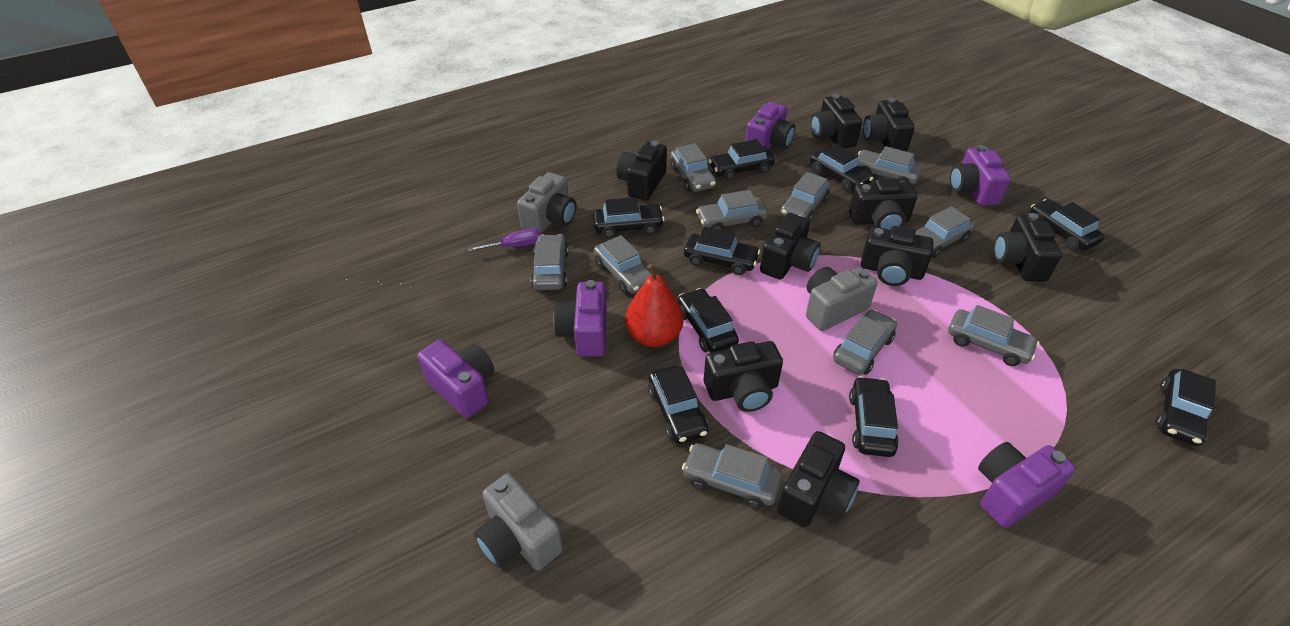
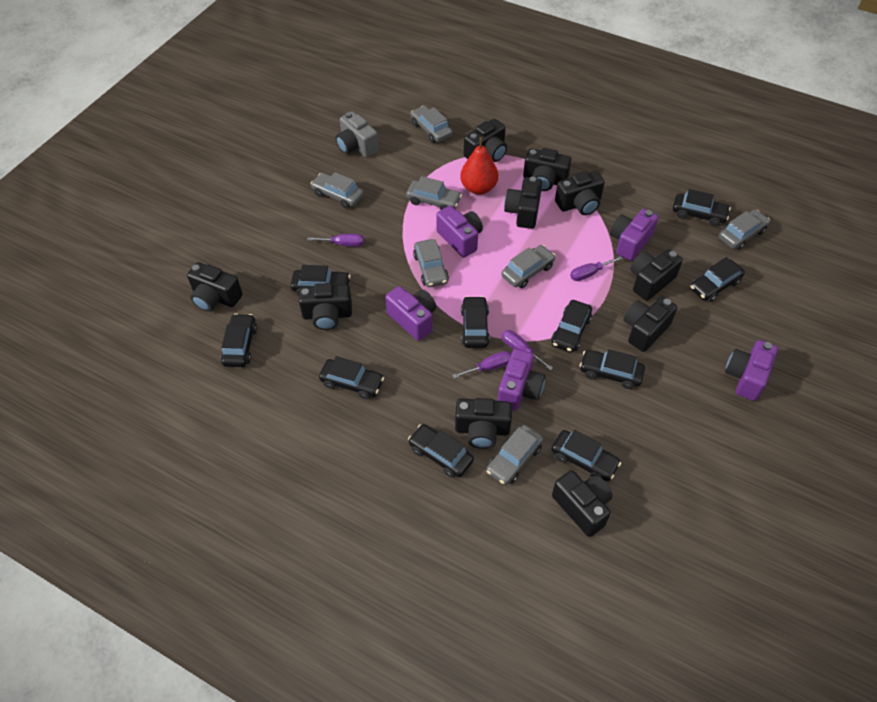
black camera: [616,141,667,200] [704,341,783,412] [760,213,821,280] [778,431,860,527] [811,94,862,148] [849,178,917,230] [861,226,934,286] [863,98,915,152] [994,213,1062,282] = 9 -> [187,262,243,312] [299,283,352,330] [455,398,512,449] [464,119,507,162] [504,176,542,229] [523,148,571,191] [552,470,612,537] [555,171,605,215] [624,296,677,352] [630,249,683,301] = 10
black car: [593,197,664,238] [648,366,708,444] [678,288,739,353] [684,227,760,275] [709,139,775,181] [810,143,874,192] [849,376,899,457] [1030,199,1104,250] [1155,369,1216,446] = 9 -> [221,313,257,367] [290,265,350,295] [319,356,384,399] [408,424,474,478] [461,296,490,348] [551,300,592,353] [551,430,621,481] [580,349,645,389] [673,189,731,226] [690,257,745,302] = 10
grey camera: [474,473,563,571] [517,172,576,233] [806,267,877,331] = 3 -> [336,111,379,158] = 1
grey car: [531,234,569,290] [594,235,652,294] [670,143,716,192] [682,443,782,509] [696,190,768,230] [780,172,831,221] [833,310,897,375] [857,146,922,185] [915,206,975,258] [948,305,1039,366] = 10 -> [311,172,364,209] [406,176,462,210] [411,106,453,143] [413,239,449,287] [486,425,543,485] [502,245,556,288] [719,210,770,250] = 7
purple screwdriver: [468,228,541,252] = 1 -> [307,234,364,247] [453,351,511,379] [502,330,553,370] [570,256,623,281] = 4

